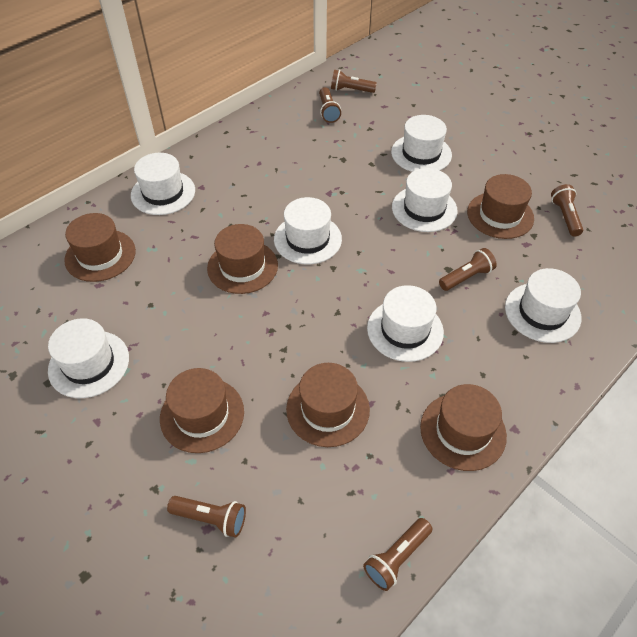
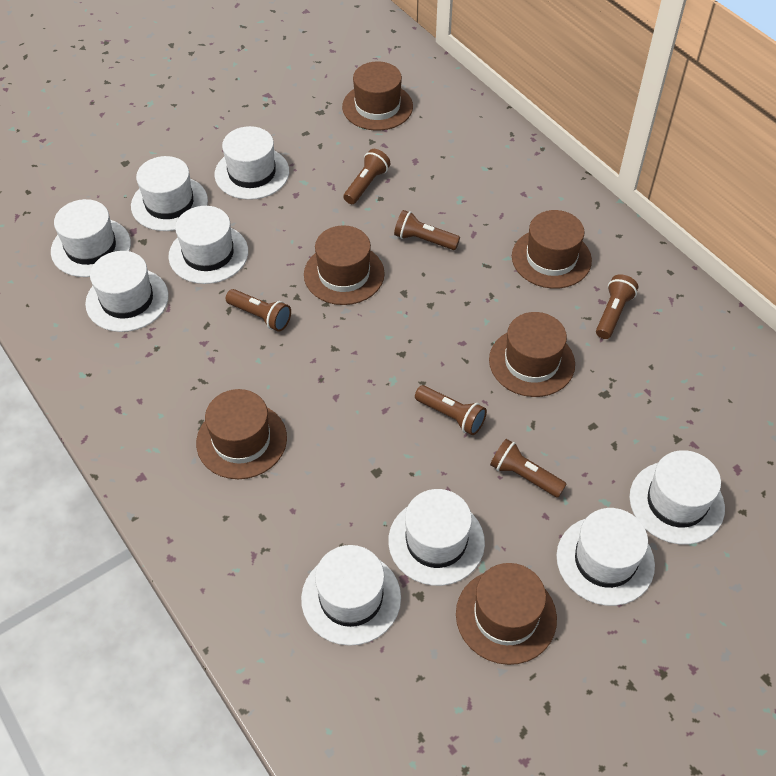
white hat: [48,318,129,398] [131,153,195,215] [274,197,342,264] [367,285,444,362] [391,115,452,172] [392,168,458,232] [505,268,581,343] = 7 -> [51,199,131,277] [85,251,169,332] [131,156,208,231] [169,206,248,284] [215,126,289,200] [301,545,401,646] [388,489,485,586] [556,508,655,606] [629,450,725,545] = 9

